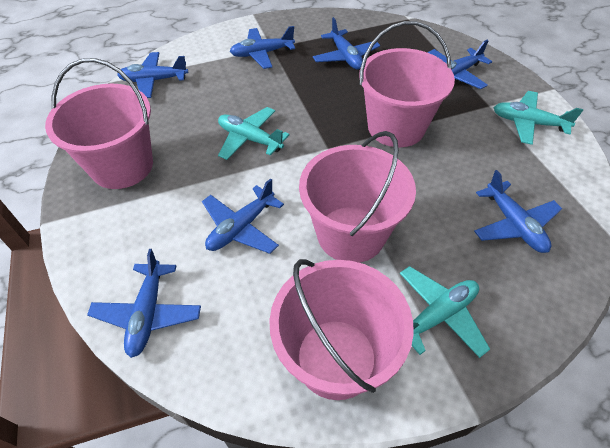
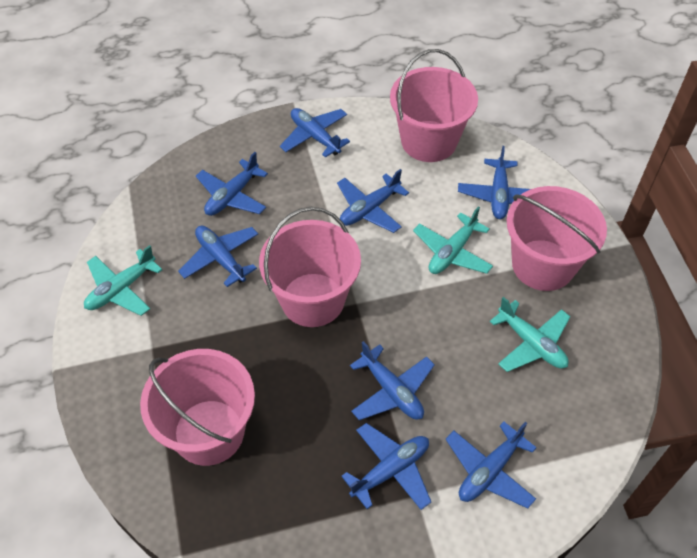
blue plane: [87,249,201,358] [117,52,188,98] [202,178,284,254] [230,26,295,69] [313,17,380,70] [428,40,492,89] [474,170,562,253] = 7 -> [178,226,258,287] [196,152,268,216] [280,108,350,158] [337,169,409,233] [341,423,431,510] [350,341,435,420] [446,422,537,509] [458,146,530,219] = 8

